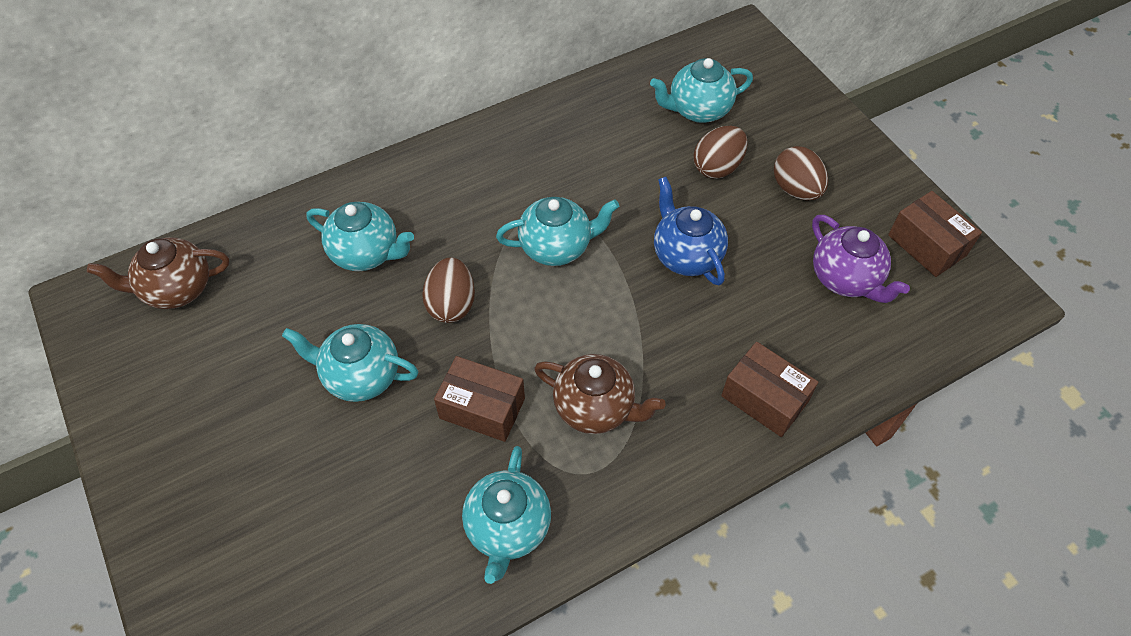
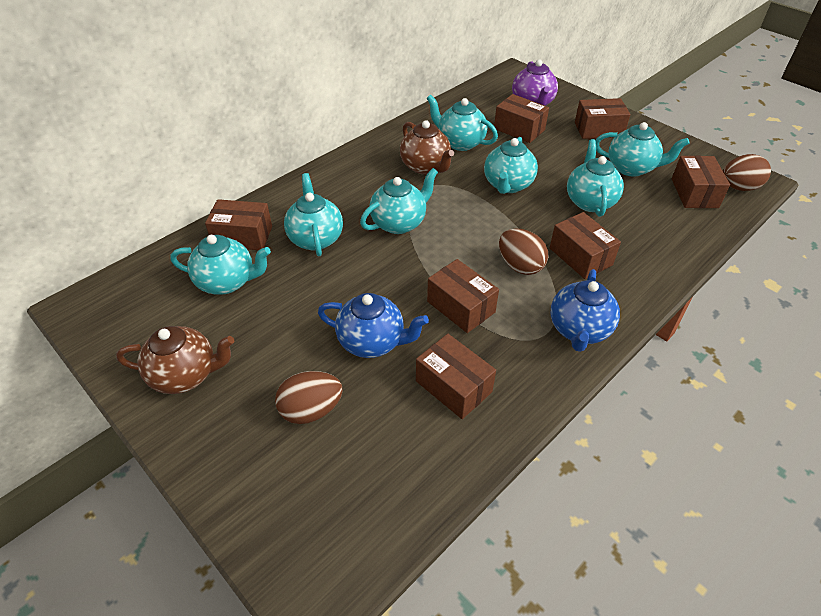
blue teapot: [654,177,728,285] = 1 -> [318,293,429,358] [551,269,620,352] = 2
brown box: [434,356,525,442] [721,342,819,437] [888,191,982,277] = 3 -> [205,199,272,250] [416,334,496,419] [427,259,499,333] [494,94,549,143] [550,212,621,279] [575,98,630,139] [672,155,730,208] = 7
turquoise teapot: [282,324,418,402] [307,202,414,271] [462,446,551,584] [496,197,619,266] [650,58,753,123] = 5 -> [170,235,271,295] [284,173,343,256] [360,168,438,234] [426,94,498,151] [484,137,538,194] [567,139,624,217] [595,122,690,177] = 7

